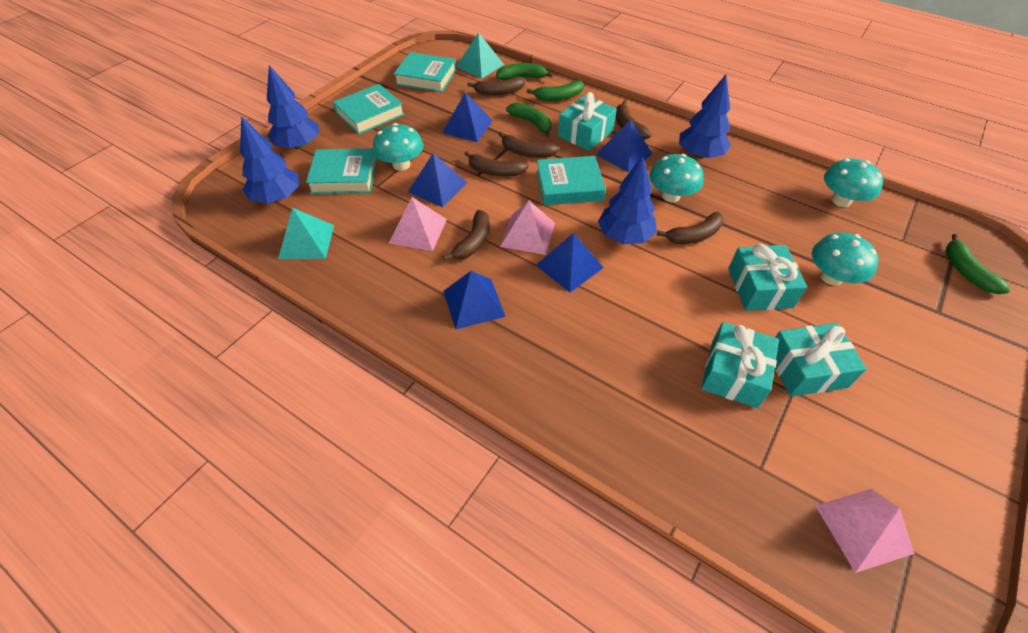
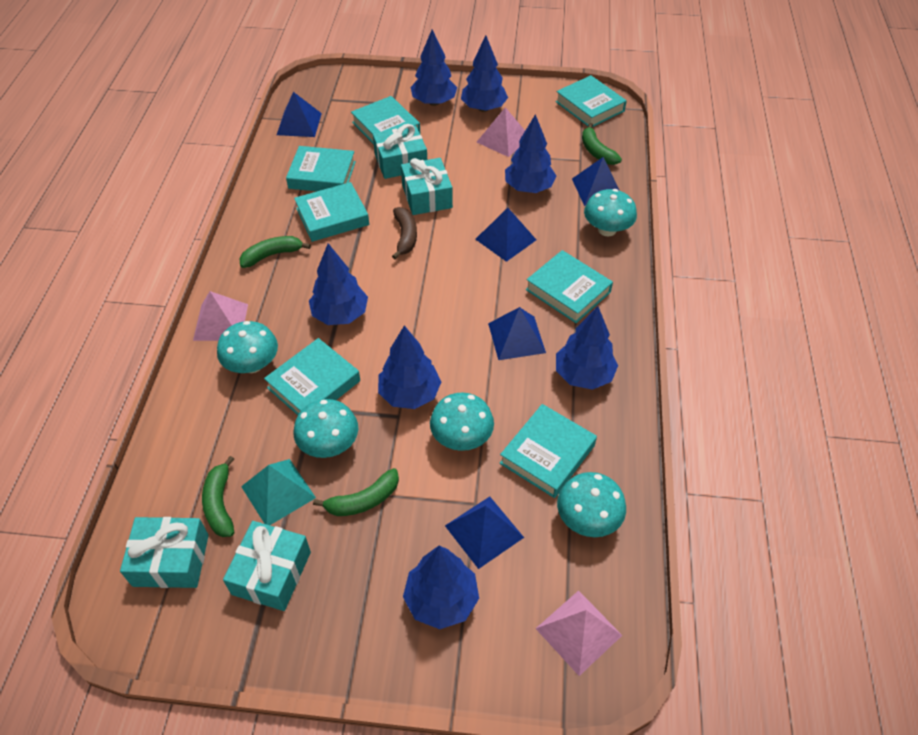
blue tree: [240,116,299,203] [267,65,319,149] [598,156,657,244] [679,75,731,159] = 4 -> [309,243,368,325] [378,326,441,409] [403,545,479,629] [410,29,457,106] [461,35,508,112] [505,114,556,193] [556,306,618,390] = 7
brown banana: [443,210,489,261] [464,151,528,177] [467,76,525,96] [498,132,559,158] [616,100,651,140] [657,212,724,244] = 6 -> [392,207,417,259] = 1
turquoise book: [306,149,377,194] [333,84,405,135] [394,52,456,92] [536,156,606,205] = 4 -> [264,338,360,415] [286,146,356,191] [294,182,369,242] [351,96,420,144] [500,404,597,498] [526,250,613,323] [555,75,627,127] = 7
turquoise mushroom: [373,123,423,171] [649,154,704,202] [812,232,879,286] [824,158,883,207] = 4 -> [217,321,278,373] [293,399,358,458] [430,392,494,451] [557,472,626,537] [584,189,637,236] = 5
turquoise pyramid: [278,208,334,259] [456,32,504,79] = 2 -> [241,459,316,525] = 1

